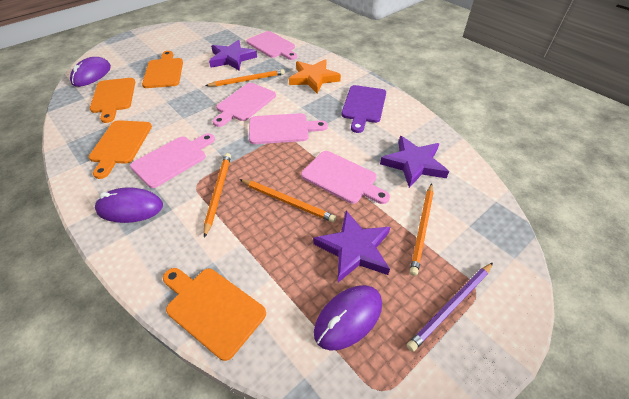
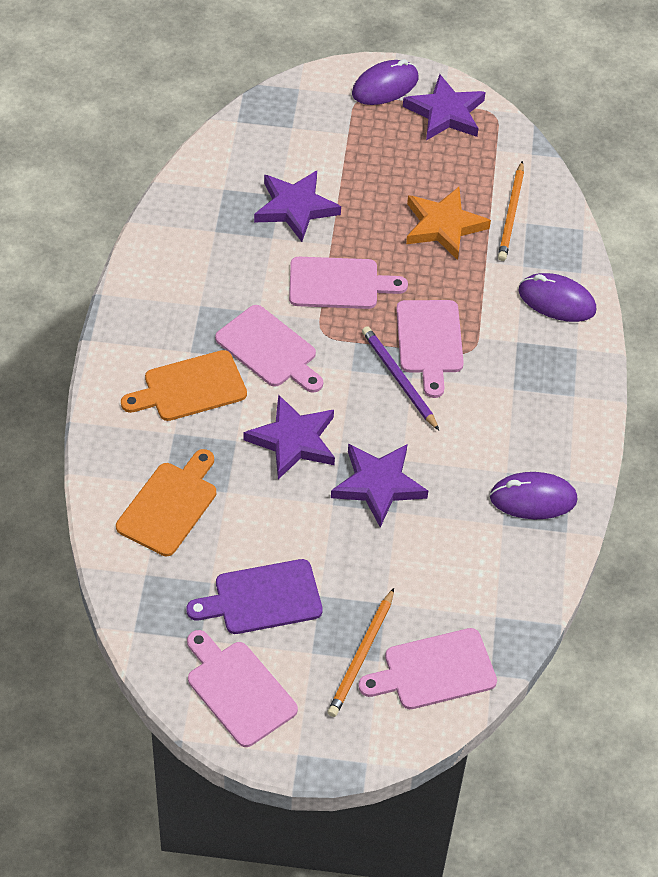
orange cutting board: [89,120,152,179] [90,78,135,123] [142,51,183,88] [163,268,266,361] = 4 -> [116,449,216,556] [121,350,247,421] = 2
orange pencil: [204,153,231,238] [205,69,285,87] [240,179,336,222] [410,184,433,276] = 4 -> [327,588,394,717] [498,161,524,261] = 2
purple star: [209,40,257,71] [313,211,390,282] [380,136,449,188] = 3 -> [244,394,335,480] [254,171,341,242] [331,444,428,528] [403,74,486,140] = 4

